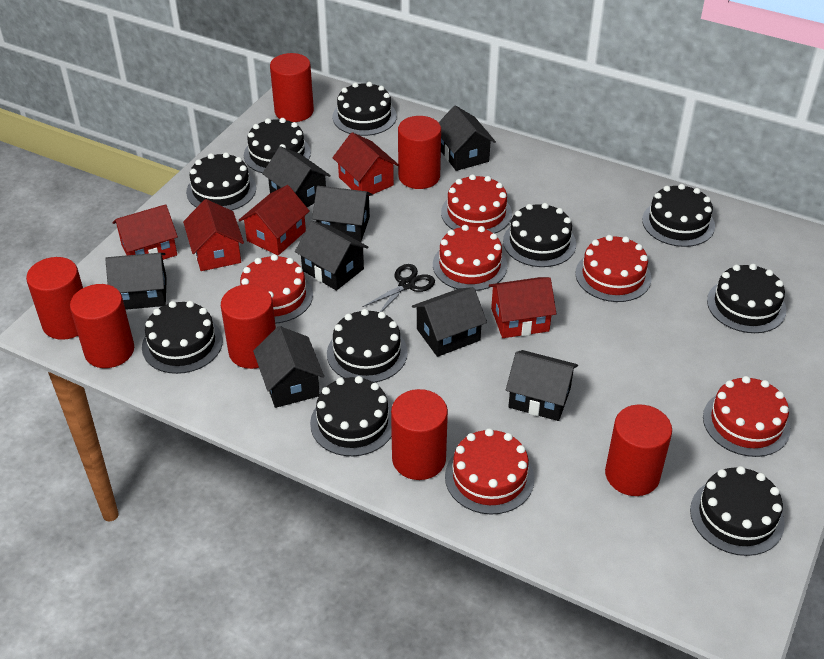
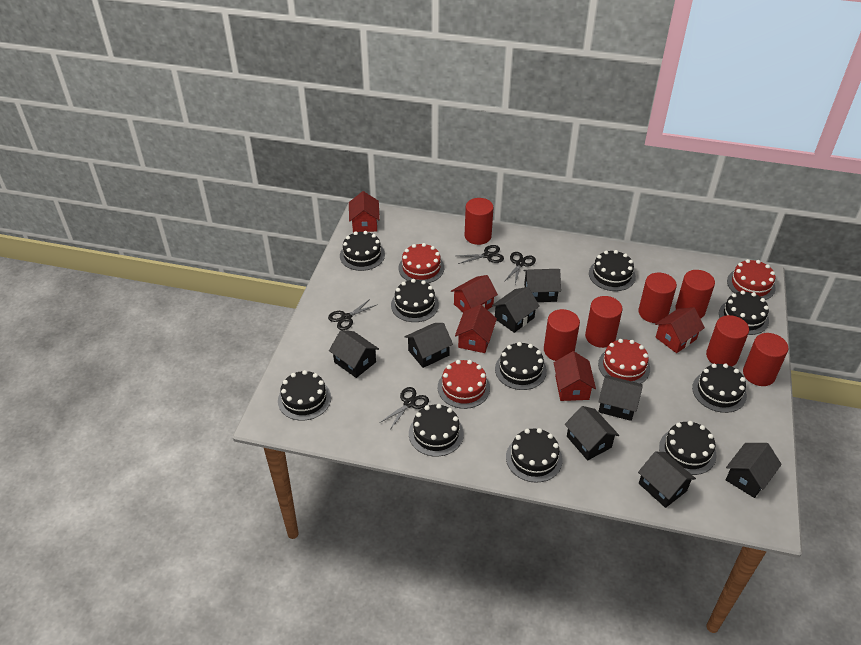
black scissors: [362,264,435,312] = 1 -> [328,298,378,330] [380,387,429,429] [458,245,504,264] [504,252,536,284] = 4
red cake: [240,254,313,324] [433,225,507,291] [441,174,512,233] [445,428,535,515] [575,235,651,302] [703,376,791,457] = 6 -> [399,243,444,283] [438,360,490,409] [598,339,650,384] [727,259,776,300] = 4

